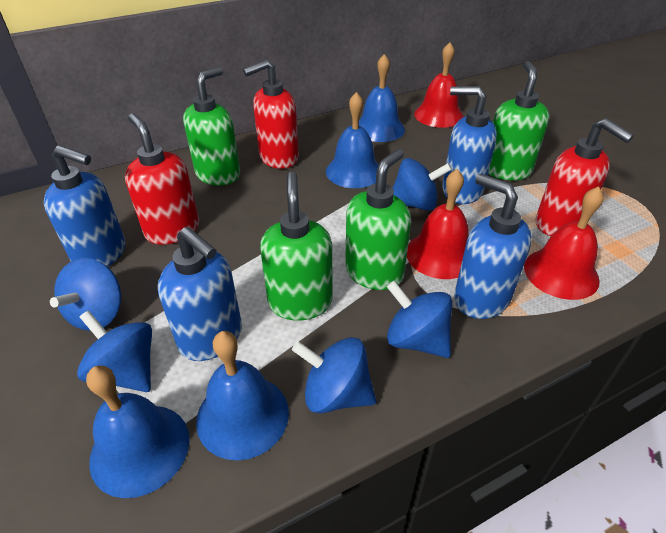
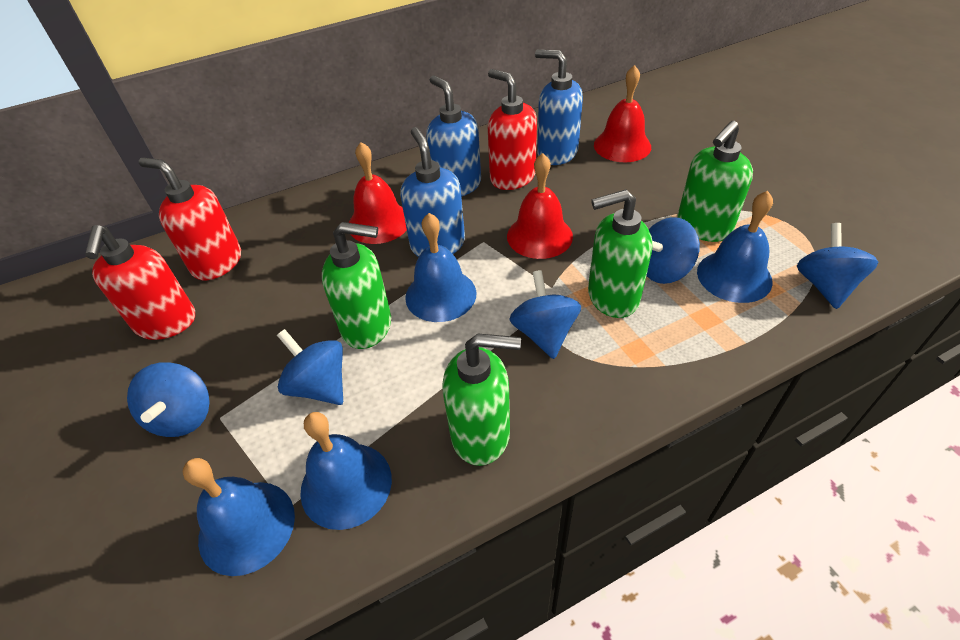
blue soap dispenser: [44,145,125,267] [158,227,242,361] [442,86,497,204] [454,174,532,319] = 4 -> [400,127,465,257] [426,76,481,196] [535,49,583,165] = 3

